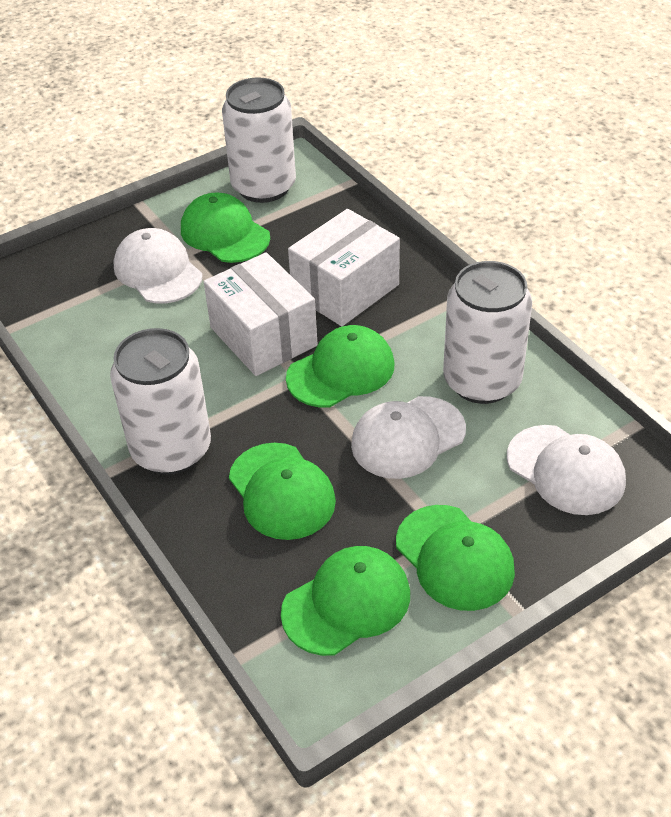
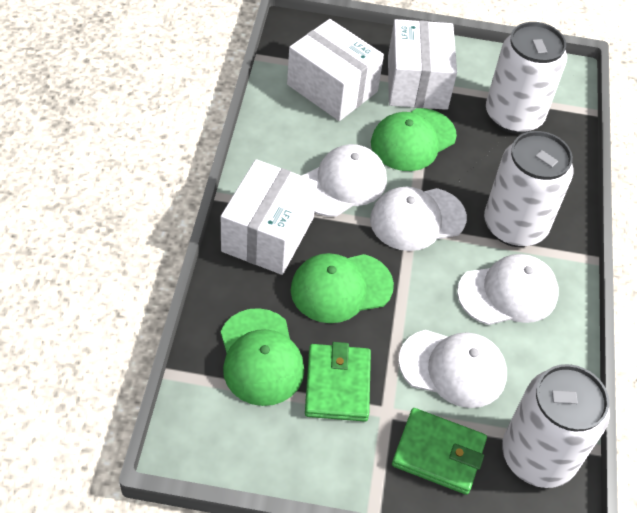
green cap: [181,192,270,263] [229,443,336,540] [281,546,410,656] [286,325,394,407] [396,505,515,611] = 5 -> [221,308,304,406] [291,253,394,323] [371,108,457,171] = 3
green wallet: none = 0 -> [305,342,371,422] [392,408,487,495] = 2
white box: [204,252,318,376] [288,209,400,326] = 2 -> [221,159,318,275] [287,19,384,121] [388,19,457,110] = 3
white cap: [114,228,203,304] [351,396,466,479] [507,425,626,515] = 3 -> [302,144,387,217] [370,187,467,251] [398,330,507,408] [457,254,559,325] = 4

